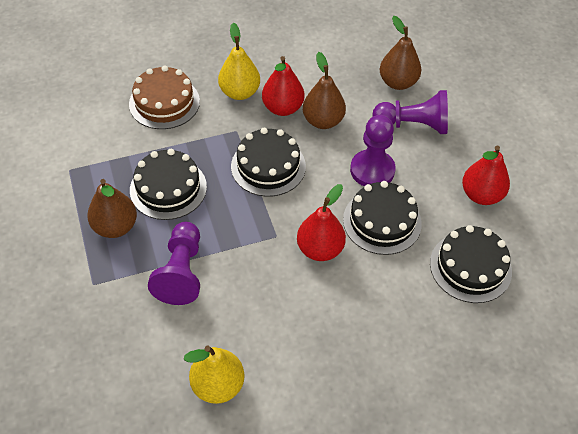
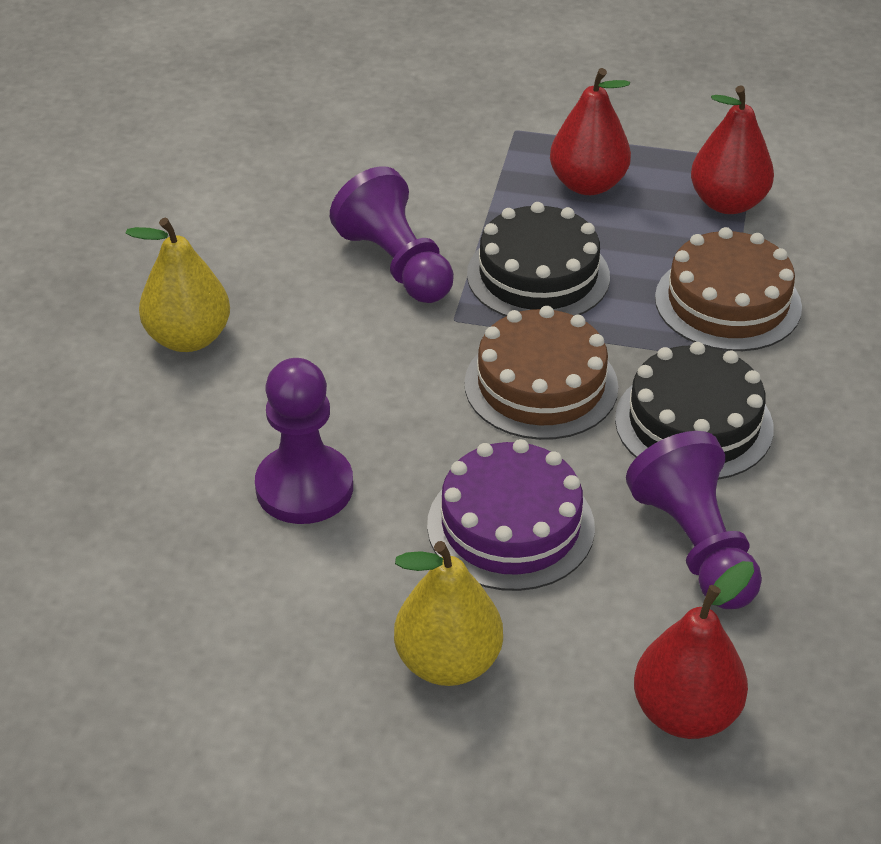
black cake: [130,149,207,220] [231,127,306,197] [343,181,422,255] [430,225,512,303] = 4 -> [467,202,610,317] [615,342,774,480] = 2
brown cake: [129,65,200,129] = 1 -> [464,306,618,440] [655,227,802,351] = 2
brown pear: [87,179,137,238] [303,52,346,129] [380,16,421,90] = 3 -> none = 0
purple cake: none = 0 -> [427,439,595,591] = 1

